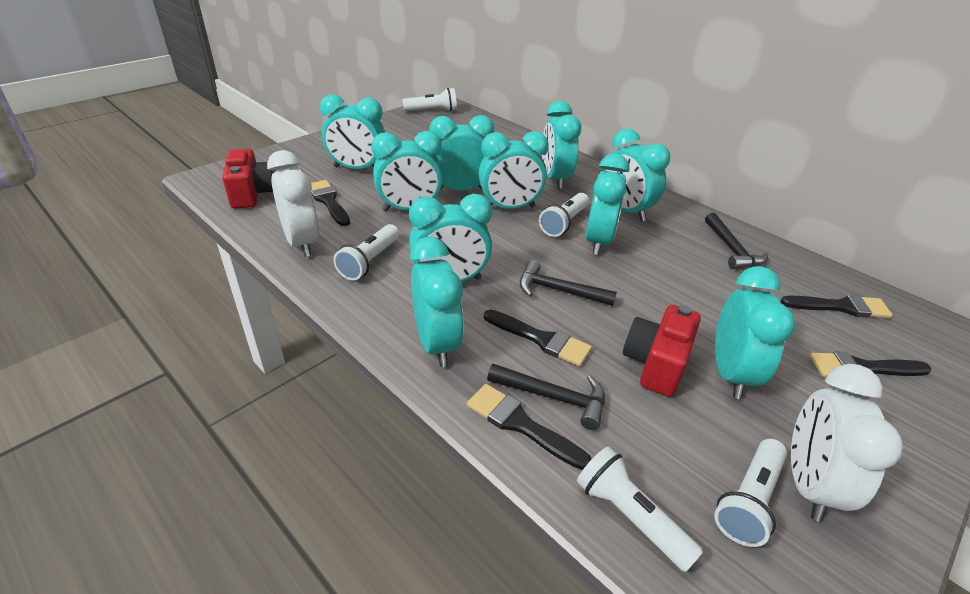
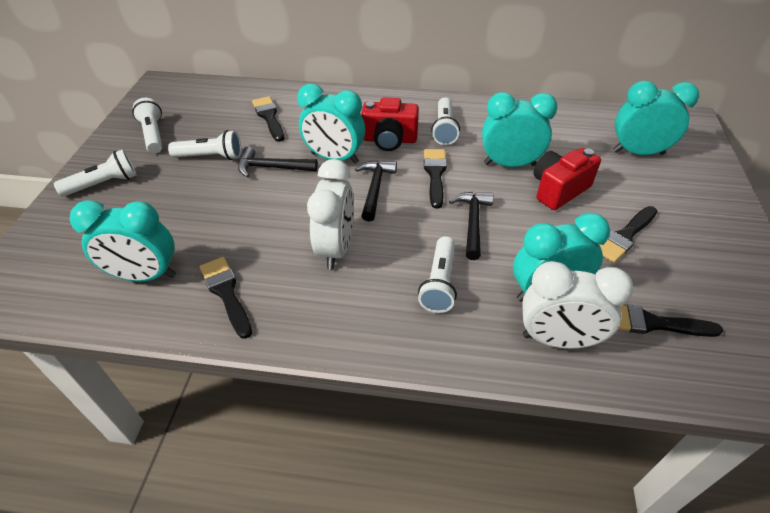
turquoise clock: [320,94,385,169] [371,131,443,212] [409,194,492,282] [410,237,464,367] [429,115,494,191] [479,131,549,209] [542,101,581,189] [586,153,629,255] [603,129,670,221] [715,266,796,399] = 10 -> [70,200,176,282] [297,84,365,163] [482,92,557,167] [513,212,610,302] [613,80,699,155] = 5

